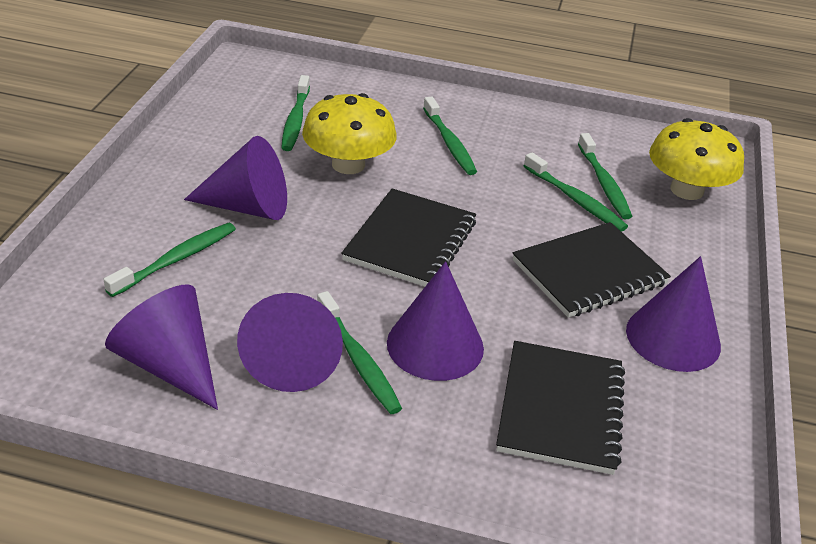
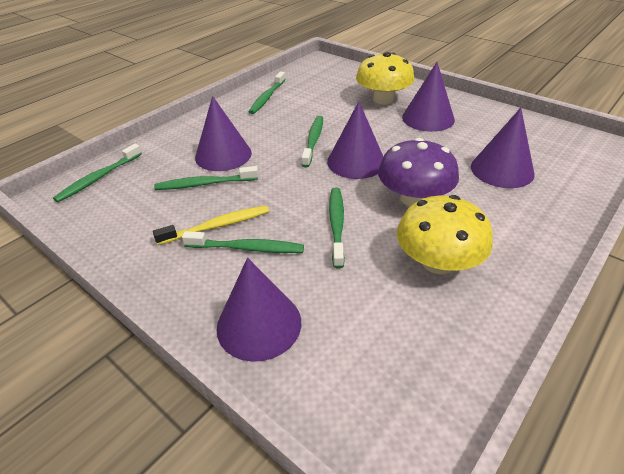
black notebook: [341,188,476,287] [496,341,625,475] [512,222,671,318] = 3 -> none = 0
purple mushroom: none = 0 -> [378,138,459,206] = 1
yellow toothbrush: none = 0 -> [153,205,269,245] = 1

